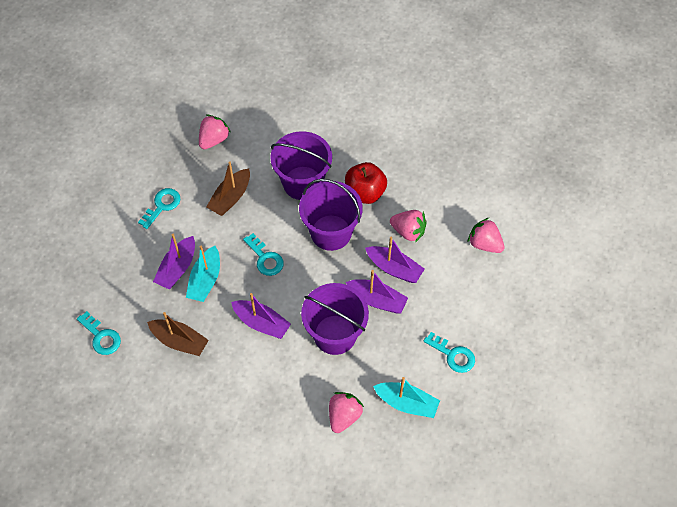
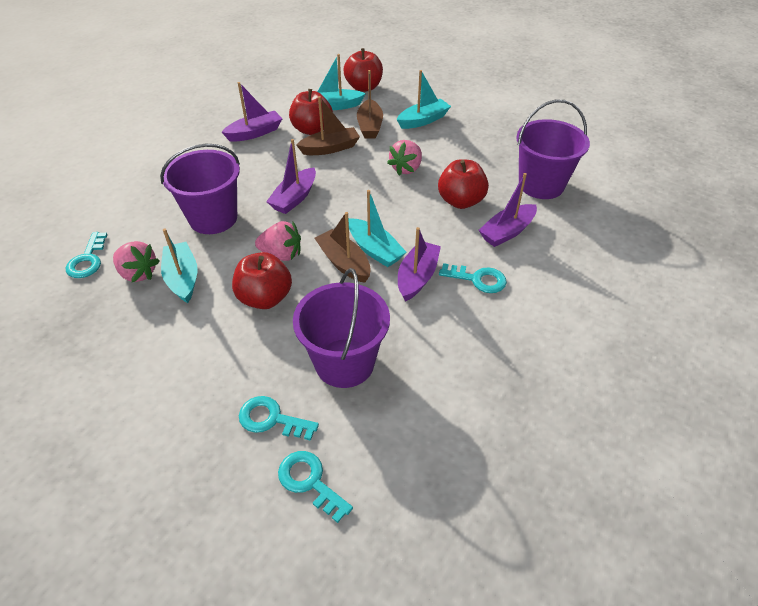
brown boat: [147,312,209,356] [206,161,250,216] = 2 -> [296,96,360,155] [315,212,371,283] [357,70,383,138] = 3
pink strawberry: [199,115,231,149] [329,392,364,433] [390,210,427,243] [468,218,504,253] = 4 -> [113,241,160,282] [255,221,301,261] [387,140,422,176] = 3
red apple: [345,162,387,204] = 1 -> [232,252,292,309] [289,89,333,135] [343,48,383,92] [438,159,489,209] = 4
turquoise boat: [186,246,220,302] [373,377,440,418] = 2 -> [161,229,197,303] [317,54,366,110] [348,190,406,267] [397,70,451,129] = 4

